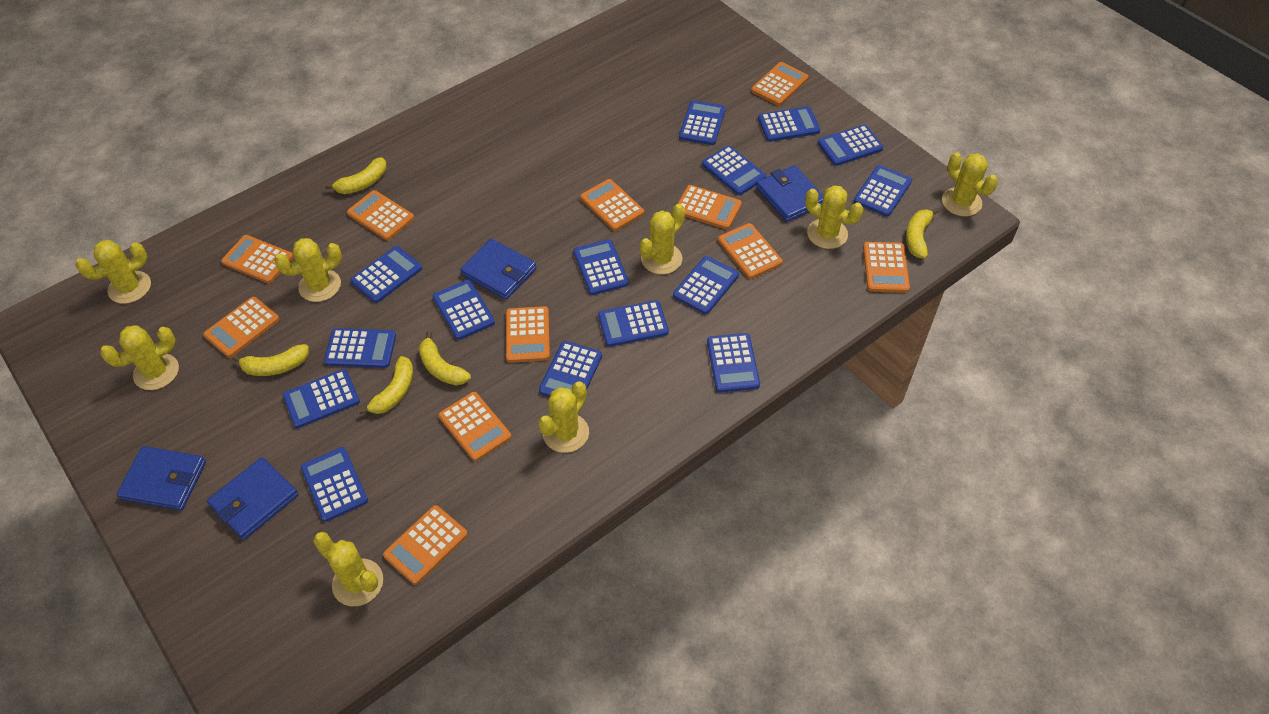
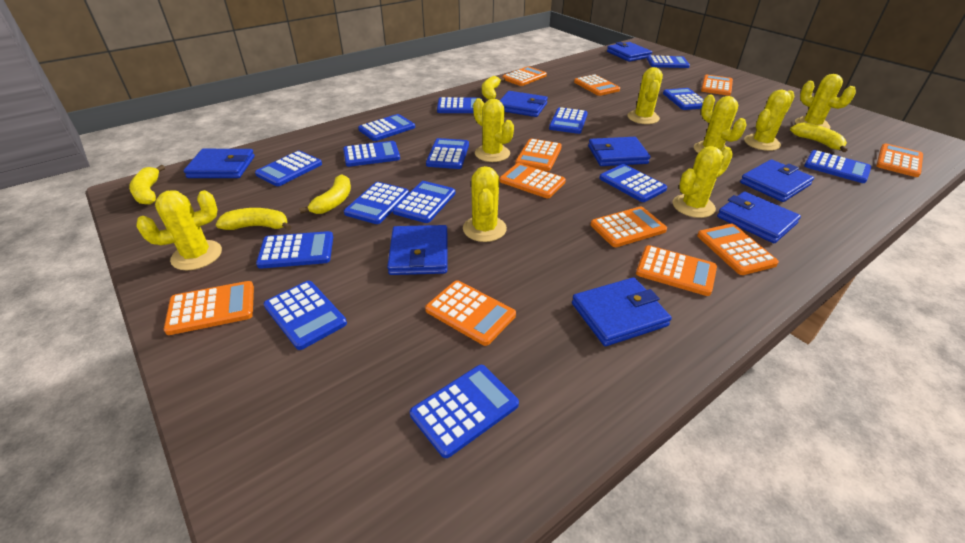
blue wallet: [117,446,206,510] [207,457,299,540] [460,239,537,300] [756,165,824,222] = 4 -> [183,149,255,178] [387,225,447,275] [499,91,548,117] [572,277,672,346] [588,137,651,166] [607,42,652,62] [717,191,801,243] [740,159,814,202] = 8

